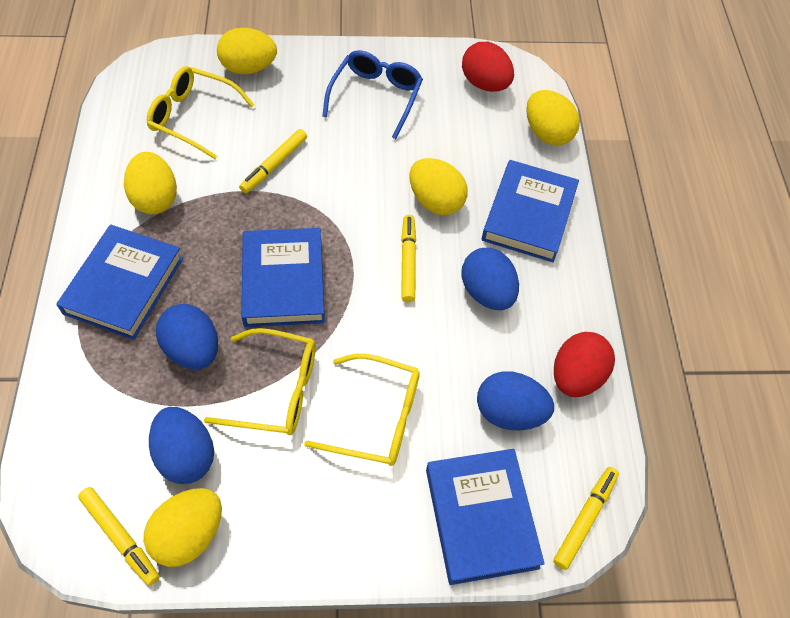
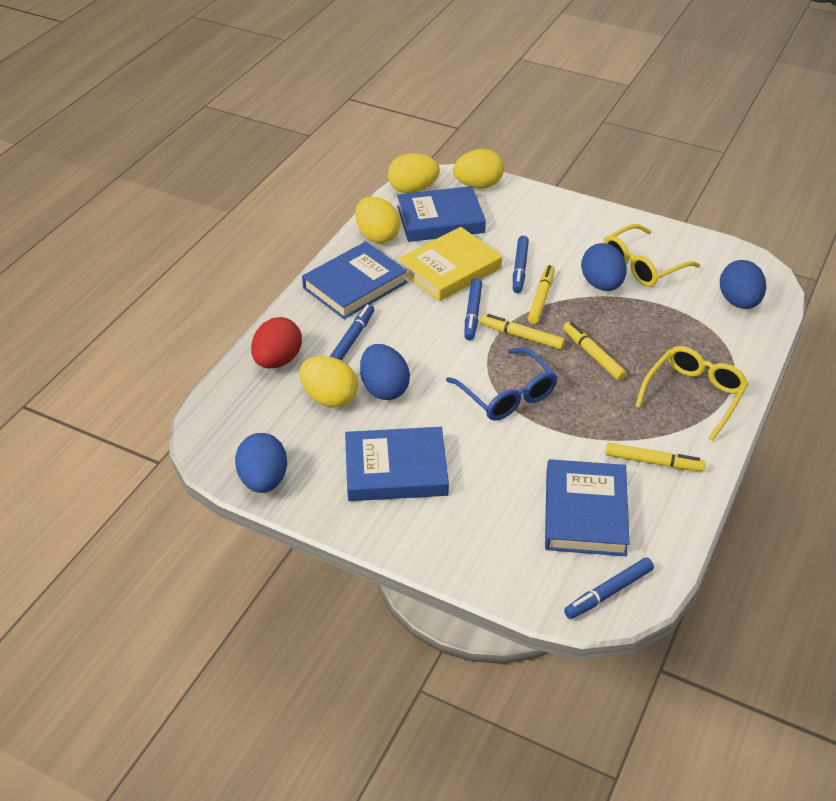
blue marker: none = 0 -> [330,304,374,361] [464,278,482,340] [513,236,529,293] [564,557,654,619] = 4
red egg: [462,42,514,92] [554,332,615,397] = 2 -> [251,317,302,369] = 1
yellow book: none = 0 -> [399,227,502,301] = 1
yellow egg: [124,152,177,214] [144,488,222,567] [217,28,277,74] [409,158,468,215] [526,90,580,145] = 5 -> [299,356,358,408] [355,197,401,243] [388,153,440,193] [453,149,504,189] = 4
yellow glasses: [147,66,254,159] [204,328,316,435] [304,354,420,466] = 3 -> [603,224,700,287] [635,346,748,441] = 2

